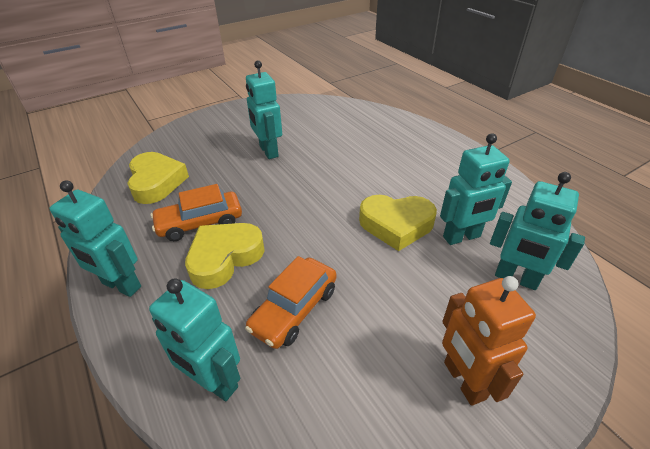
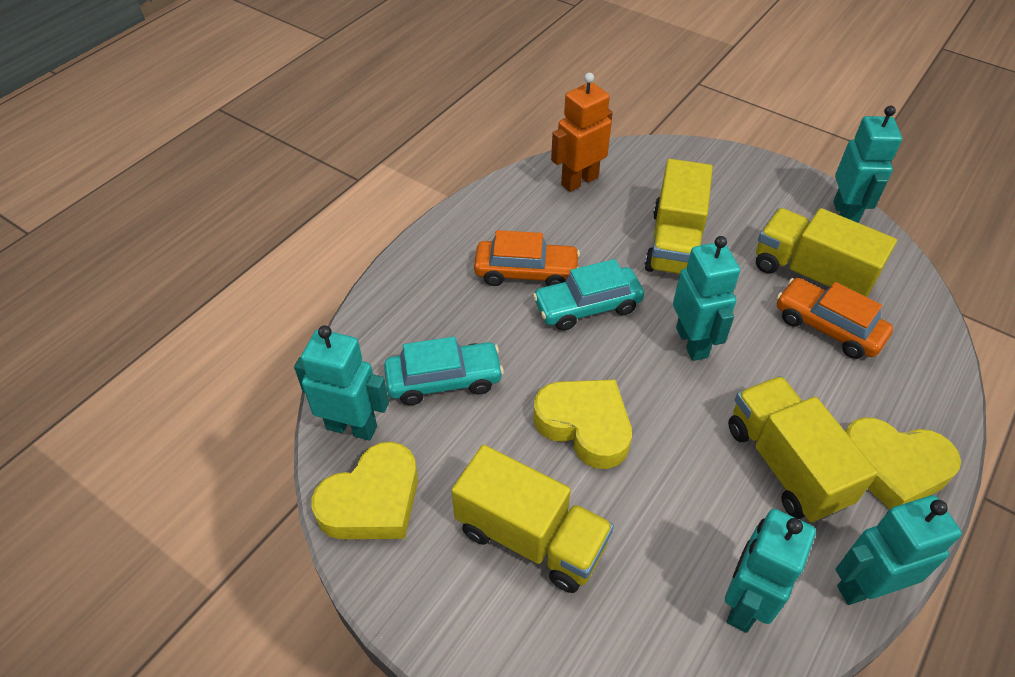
turquoise car: none = 0 -> [384,337,504,405] [533,259,644,331] = 2
yellow truck: none = 0 -> [451,445,614,593] [644,159,713,275] [728,376,878,523] [756,208,897,297] = 4

